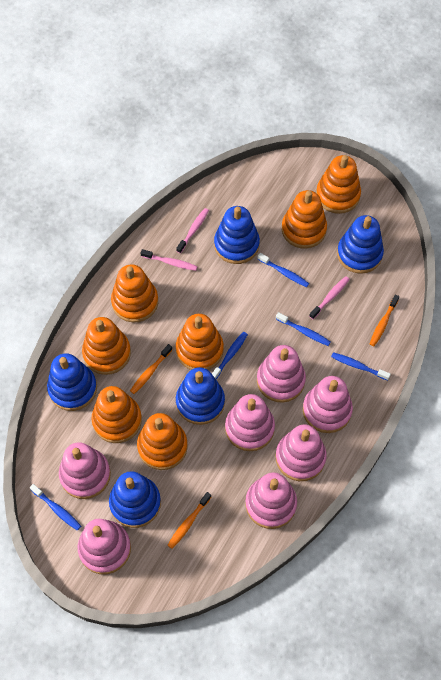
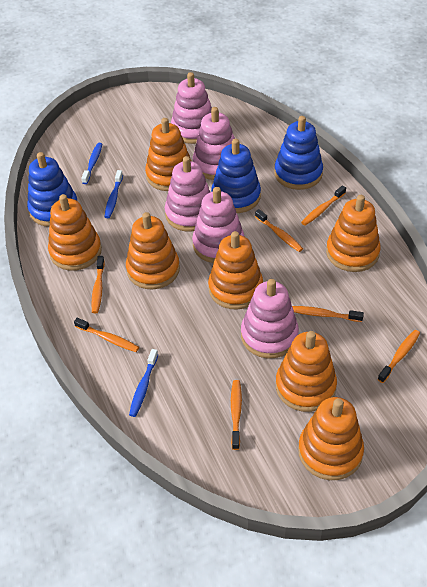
blue stacking toy: [47,353,97,411] [109,471,161,528] [176,367,225,425] [214,206,260,264] [337,215,384,274] = 5 -> [27,152,77,227] [211,139,261,213] [274,116,323,190] = 3
blue toothbrush: [30,484,81,531] [212,332,248,379] [258,253,309,287] [276,312,331,346] [331,352,391,381] = 5 -> [81,143,102,184] [105,170,123,218] [129,349,158,417] = 3
orange toothbrush: [130,344,172,394] [167,492,211,549] [370,294,399,346] = 3 -> [74,318,139,352] [91,256,105,313] [231,380,242,450] [255,209,303,252] [292,306,364,322] [301,185,346,226] [377,330,420,383] = 7
pink stacking toy: [59,442,111,499] [78,519,131,574] [225,394,275,451] [245,472,297,529] [257,345,306,403] [276,425,327,481] [303,376,353,433] = 7 -> [165,156,210,232] [171,72,212,144] [192,187,245,263] [193,107,235,180] [241,279,299,358] = 5
pink toothbrush: [141,249,197,271] [176,208,209,254] [309,276,350,319] = 3 -> none = 0

